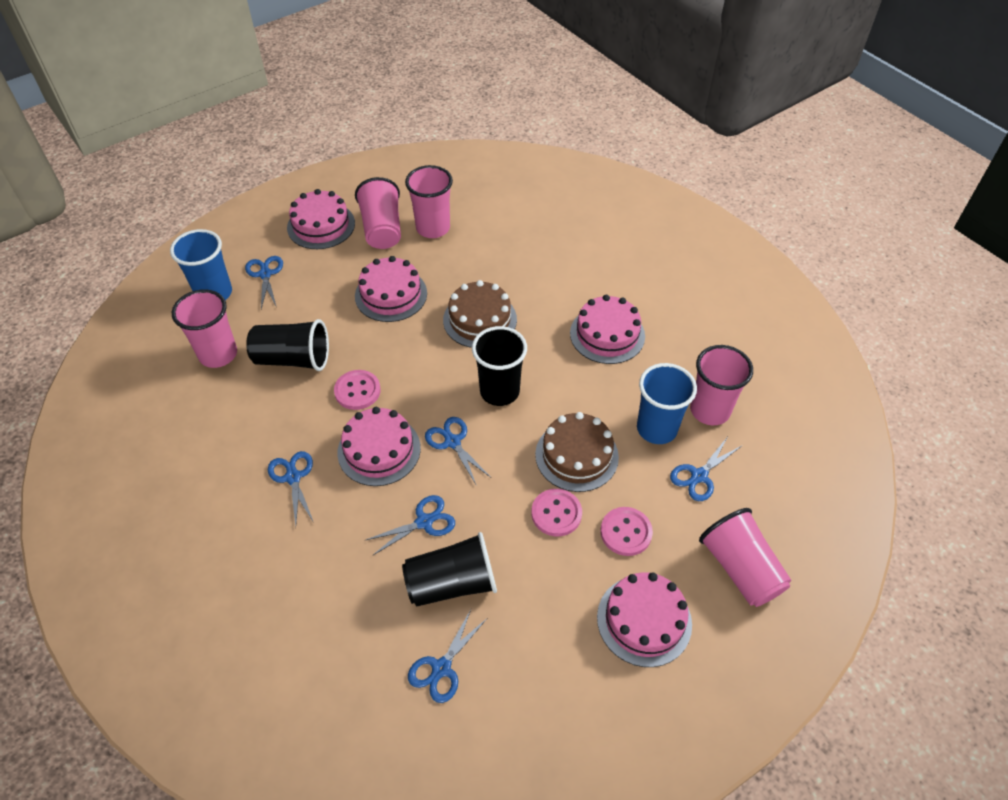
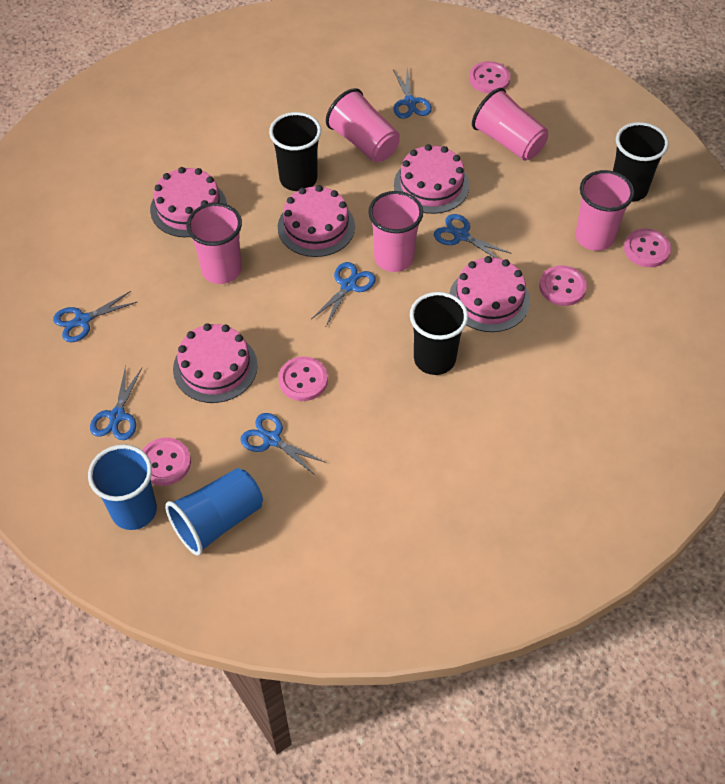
brown cake: [443,280,517,348] [535,412,619,492] = 2 -> none = 0
pink button: [334,370,381,410] [531,489,582,536] [601,507,653,556] = 3 -> [143,437,191,486] [278,357,328,401] [469,61,510,93] [539,265,587,306] [624,228,671,267] = 5

